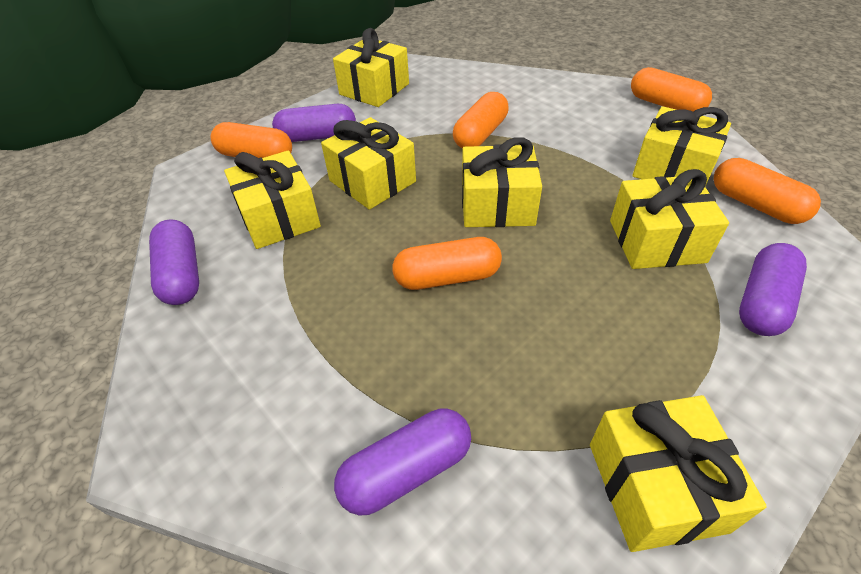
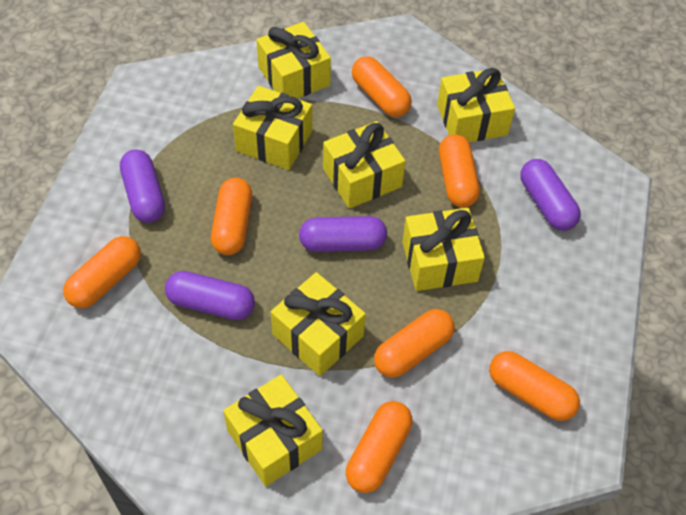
orange capsule: [211,122,292,158] [392,237,502,290] [453,92,509,149] [631,67,712,112] [713,158,821,224] = 5 -> [63,236,141,308] [211,178,252,255] [346,401,412,493] [352,56,412,117] [374,309,455,378] [439,134,480,208] [489,351,580,421] = 7

